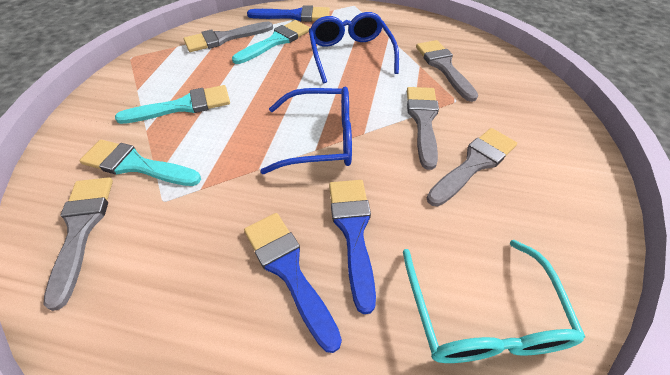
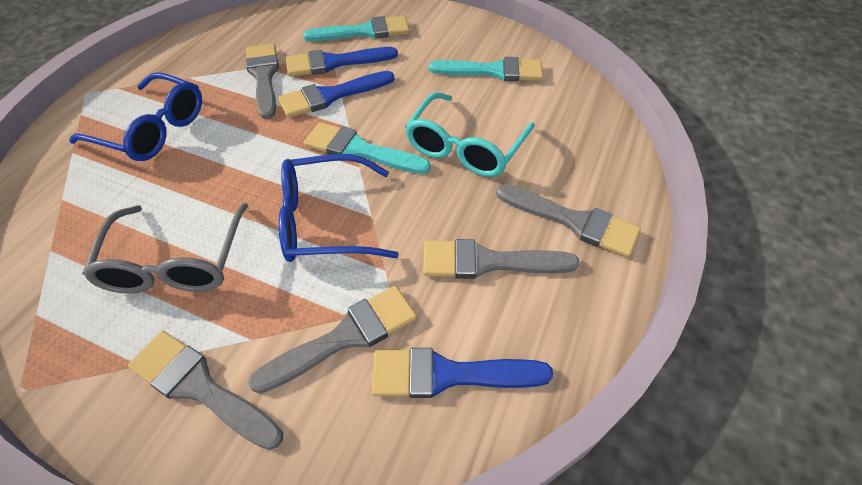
grey glasses: none = 0 -> [82,203,248,294] = 1

